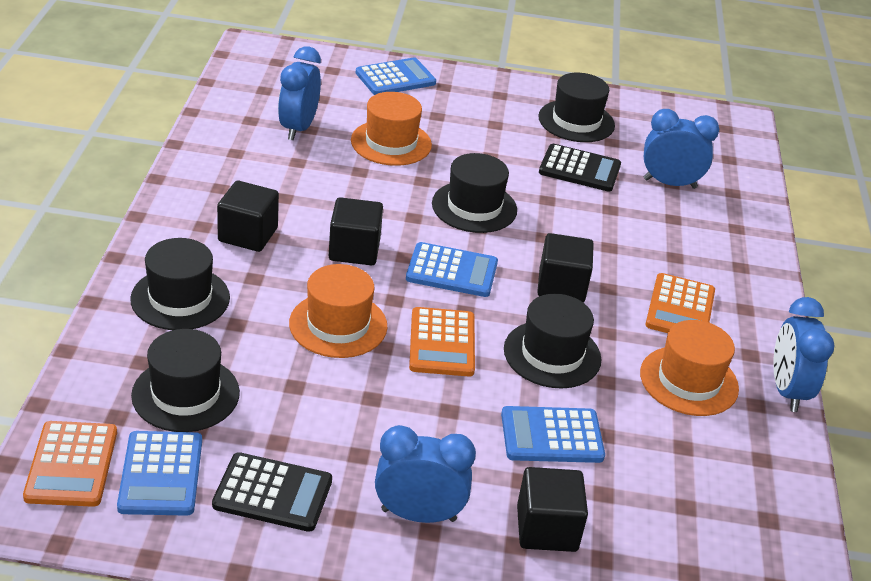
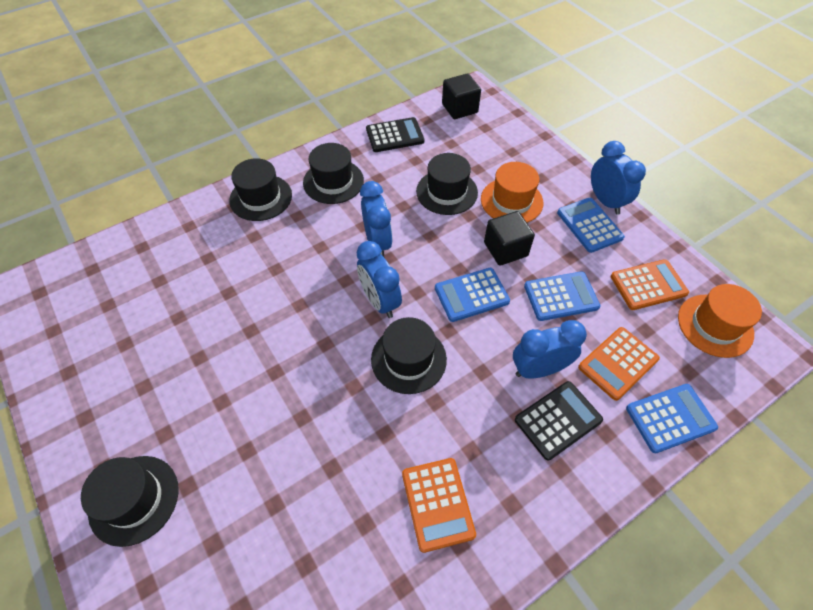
black cube: [217,181,279,252] [329,197,383,265] [517,467,588,552] [537,233,594,303] = 4 -> [442,73,481,119] [484,211,535,266] = 2
orange hat: [289,264,387,358] [351,92,432,166] [640,320,739,416] = 3 -> [481,162,543,223] [678,284,762,358] = 2

